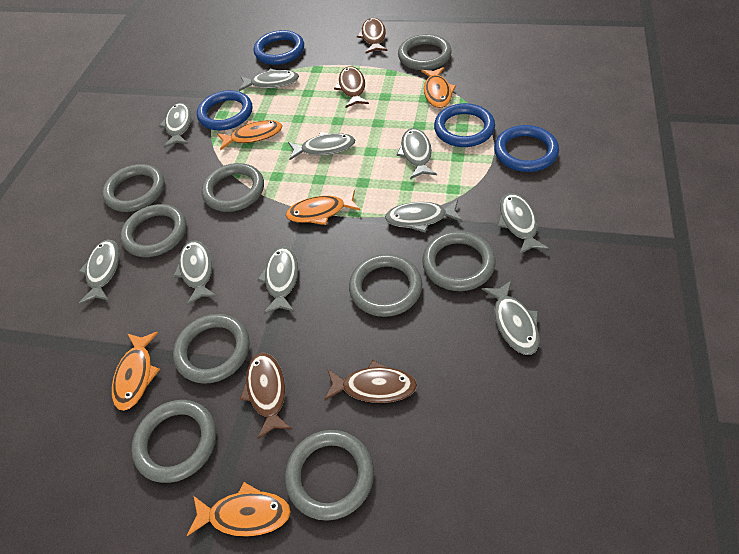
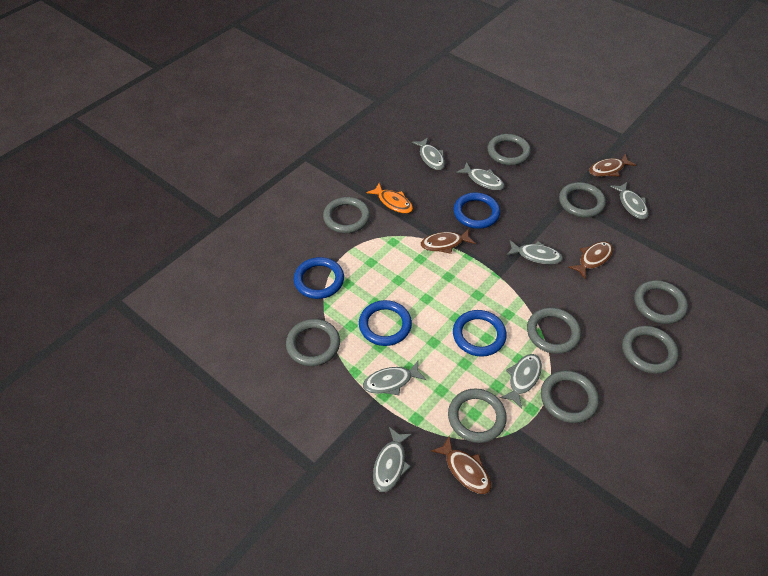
grey fish: [79,240,119,304] [159,103,191,147] [173,241,217,306] [239,69,299,91] [257,246,298,314] [288,132,355,160] [385,200,463,232] [396,128,437,179] [482,281,539,355] [497,193,549,255] = 10 -> [363,361,427,395] [373,427,412,492] [412,137,445,170] [456,162,504,190] [500,354,542,409] [506,240,563,264] [610,182,649,219] = 7
orange fish: [112,332,160,411] [187,482,291,537] [217,120,282,150] [286,190,361,225] [421,67,456,108] = 5 -> [366,183,413,214] = 1

